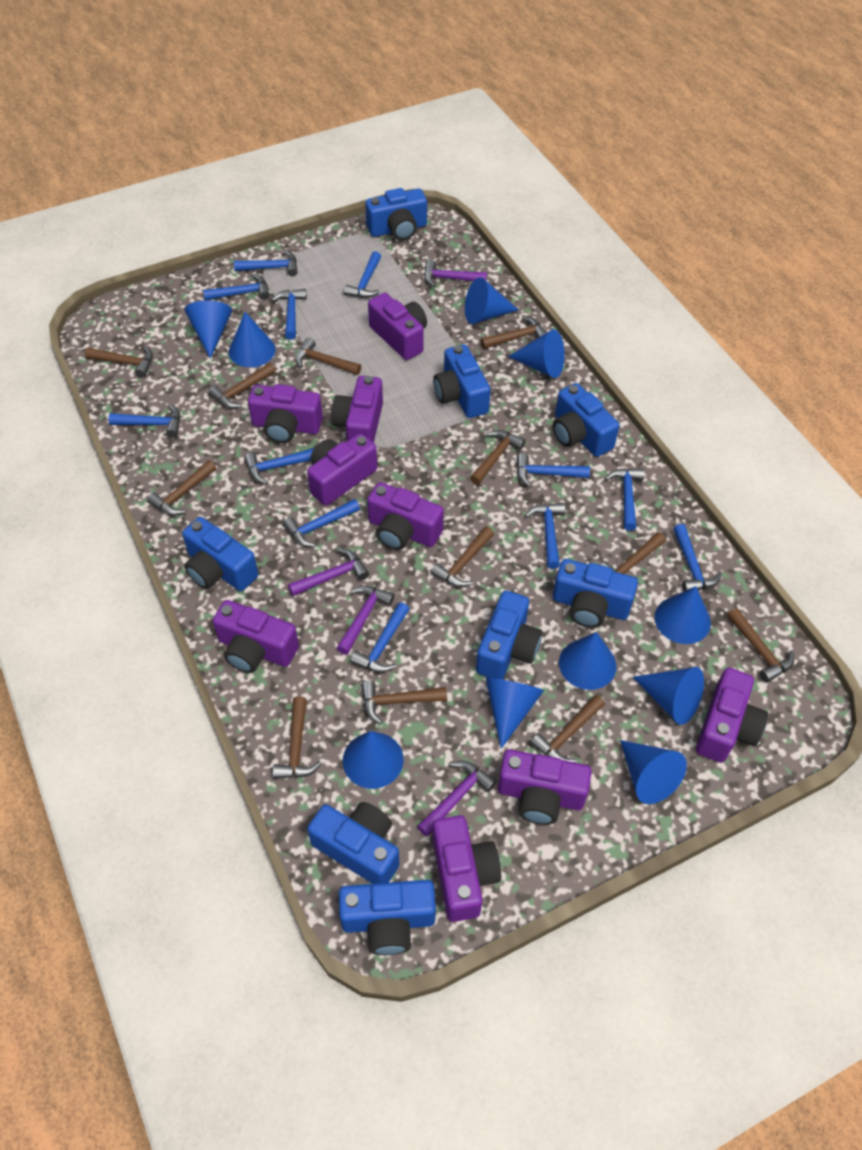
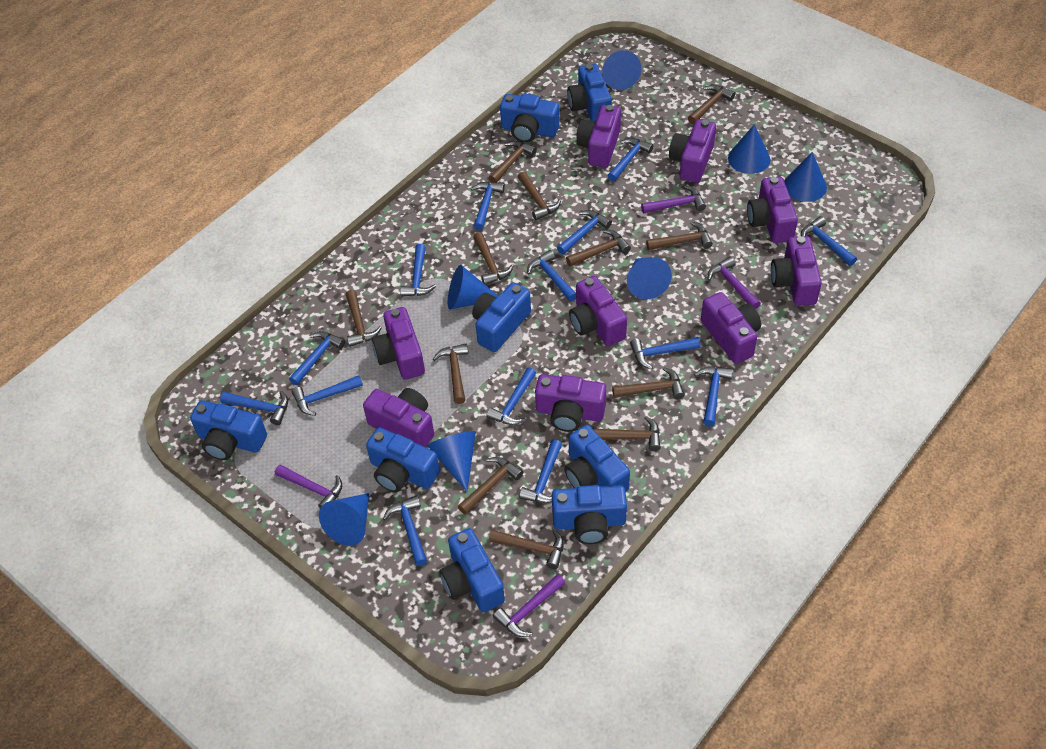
blue cone: [185,300,232,359] [229,312,275,367] [343,731,404,789] [465,277,518,324] [486,677,544,749] [508,329,565,378] [559,632,617,690] [620,740,687,804] [633,667,704,725] [655,586,711,644] = 10 -> [319,493,369,545] [427,431,476,492] [448,265,498,310] [602,50,641,90] [627,257,672,299] [728,124,770,174] [784,152,827,202] = 7
blue hammer: [108,404,180,437] [203,274,270,301] [234,250,298,276] [244,448,314,484] [271,289,307,340] [283,499,360,547] [344,251,381,298] [350,602,409,673] [517,453,590,488] [525,503,566,569] [605,468,645,531] [673,524,722,591] = 12 -> [220,391,288,425] [289,331,345,385] [292,375,363,416] [383,495,427,566] [400,244,436,297] [471,182,505,230] [486,367,536,425] [519,439,562,503] [527,250,576,302] [557,210,612,255] [608,138,653,182] [630,337,701,369] [694,367,733,427] [801,216,857,266] = 14

